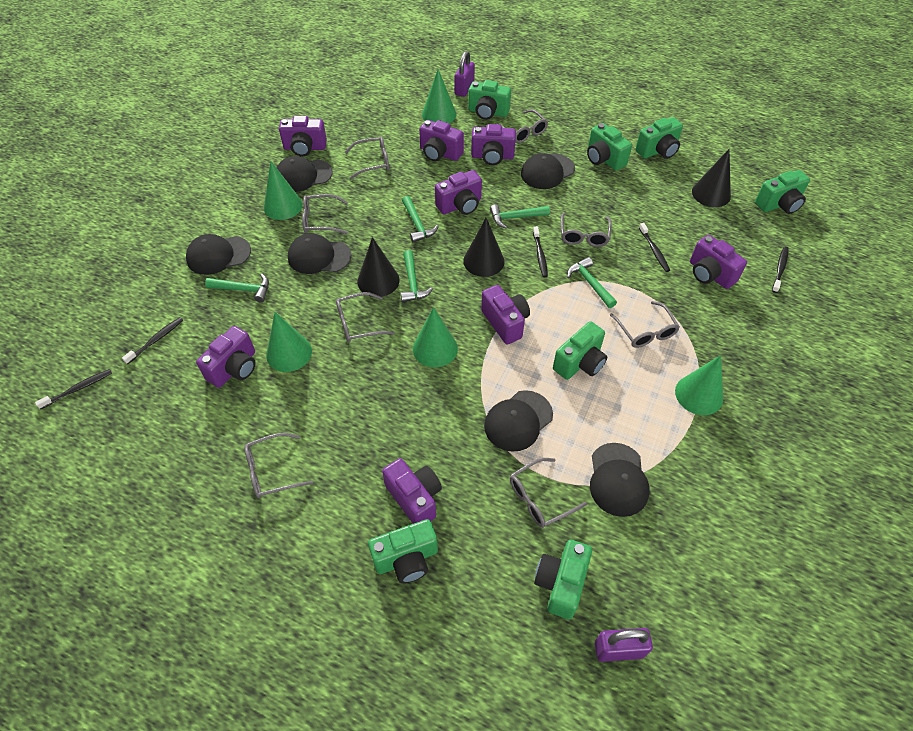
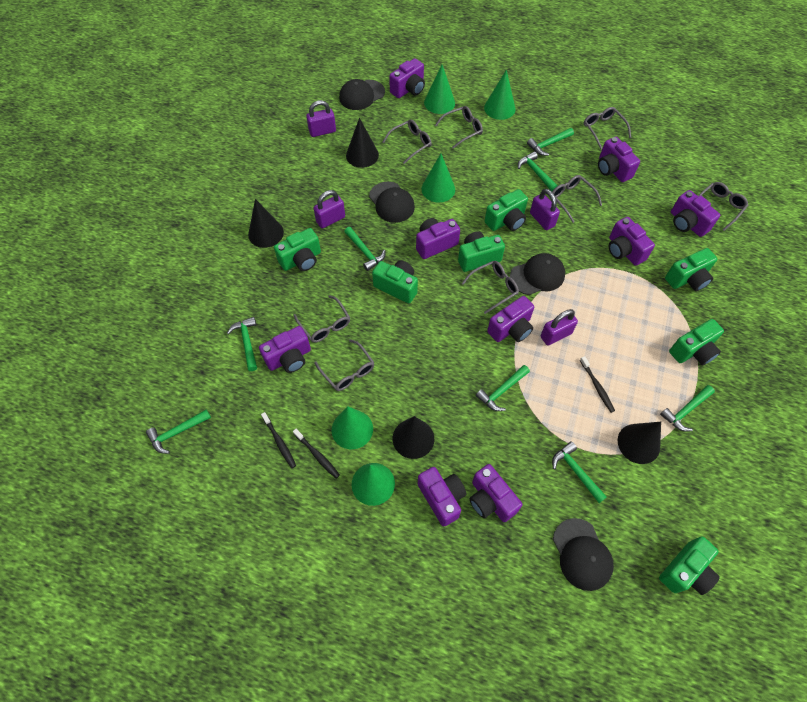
black cap: [186,234,251,275] [276,156,333,192] [288,233,351,274] [484,390,553,452] [521,153,575,189] [590,443,650,517] = 6 -> [339,79,385,110] [369,182,415,223] [510,253,565,295] [553,518,614,591] = 4
black cone: [357,237,400,297] [463,218,505,277] [692,149,731,207] = 3 -> [248,199,284,248] [346,118,379,168] [393,416,434,459] [618,422,661,464] = 4
black toothbrush: [35,369,112,409] [122,317,183,364] [533,226,548,277] [639,223,670,272] [772,247,789,293] = 5 -> [261,412,296,468] [293,429,340,479] [580,356,615,413] = 3
green hammer: [205,274,269,303] [401,250,433,302] [402,196,439,243] [490,204,550,229] [567,257,617,308] = 5 -> [146,409,211,454] [227,317,257,371] [344,227,385,271] [476,365,530,411] [518,151,558,191] [527,128,574,156] [552,442,607,503] [660,385,715,432] = 8
purple camera: [196,326,256,388] [279,116,327,156] [382,458,442,524] [419,120,464,161] [435,170,482,215] [471,124,516,165] [481,285,530,344] [690,235,747,289] = 8 -> [259,326,311,373] [389,58,425,98] [416,218,460,259] [418,467,466,526] [469,464,522,522] [487,296,534,342] [598,137,640,182] [609,217,655,266] [671,190,720,237] = 9
purple padlock: [455,51,475,97] [595,628,653,662] = 2 -> [306,100,336,137] [314,190,345,229] [530,189,560,230] [541,309,578,346] = 4

